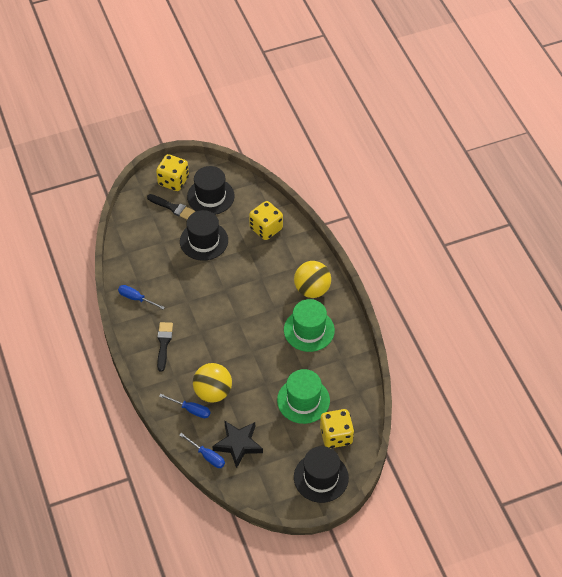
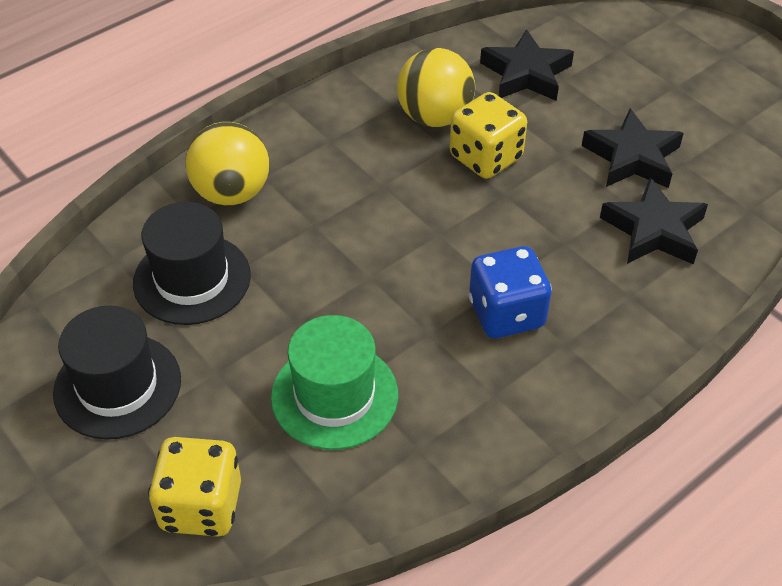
black brush: [147,194,195,219] [157,322,173,372] = 2 -> none = 0
black hat: [180,210,228,261] [187,166,235,215] [294,446,349,503] = 3 -> [53,306,181,440] [133,202,251,325] = 2
black star: [212,420,263,468] = 1 -> [480,29,574,101] [582,109,684,188] [600,177,708,265] = 3
blue dice: none = 0 -> [469,246,552,338] = 1
blue screwdriver: [118,285,165,309] [159,394,210,418] [179,433,225,468] = 3 -> none = 0
green hat: [277,369,330,424] [284,299,335,352] = 2 -> [271,315,398,450] = 1
yellow dice: [156,154,189,191] [249,201,283,240] [320,409,354,448] = 3 -> [148,437,241,537] [450,92,527,179] = 2

